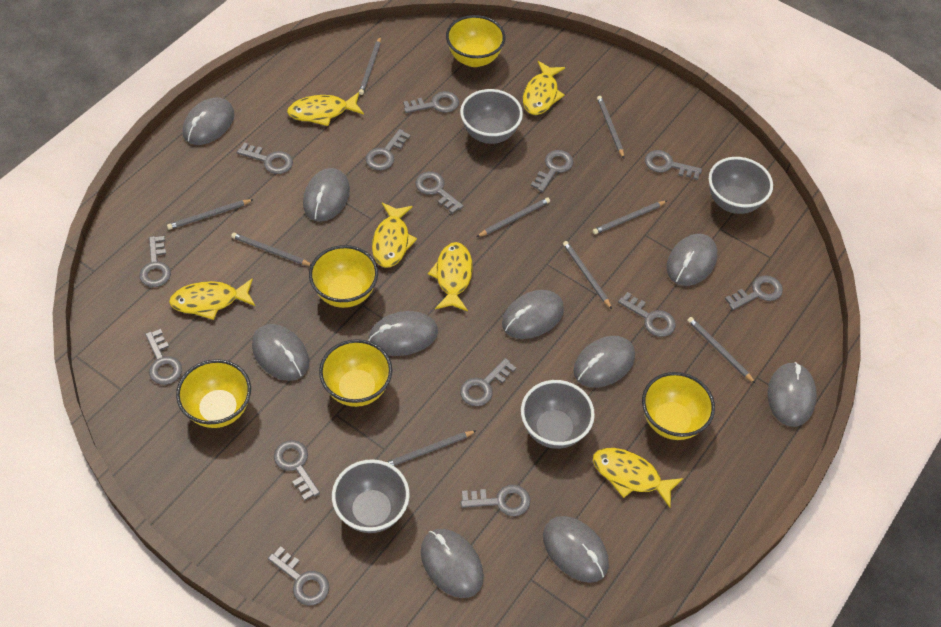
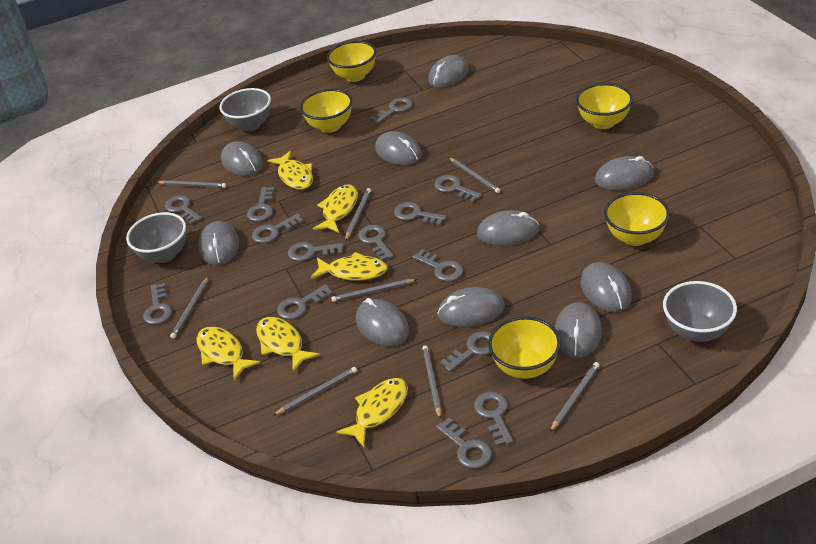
grey bowl: [332,459,410,533] [460,89,523,144] [521,380,595,449] [709,157,773,214] = 4 -> [126,212,186,263] [220,88,271,131] [663,281,737,342] = 3
grey pencil: [167,199,254,230] [231,233,311,266] [359,36,381,95] [387,431,476,466] [477,197,550,237] [563,241,612,309] [592,201,667,234] [597,96,624,158] [687,317,756,384] = 9 -> [157,180,226,188] [170,276,209,339] [273,367,357,416] [331,279,417,302] [345,188,371,241] [422,345,441,419] [449,157,500,193] [550,362,600,432] = 8

